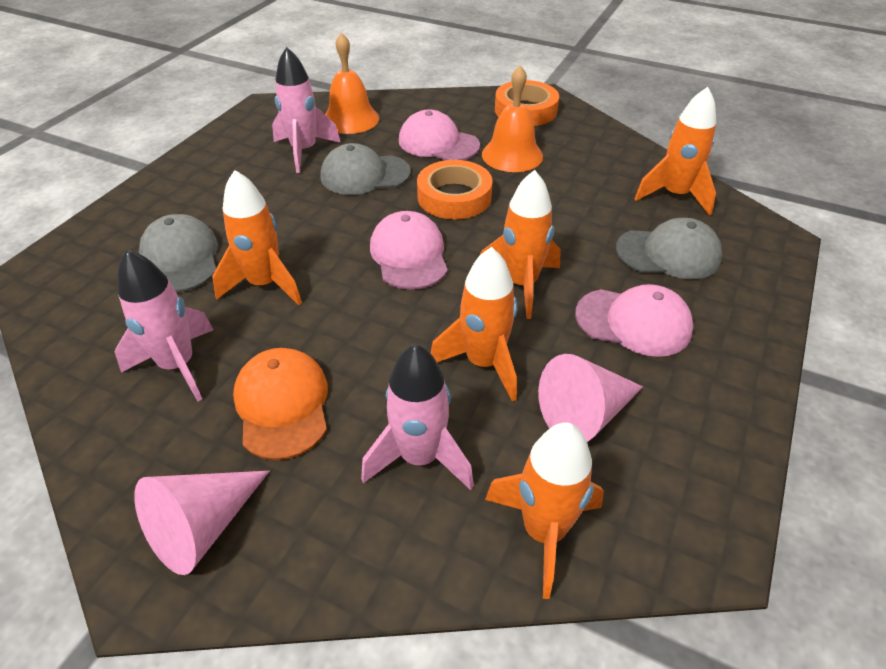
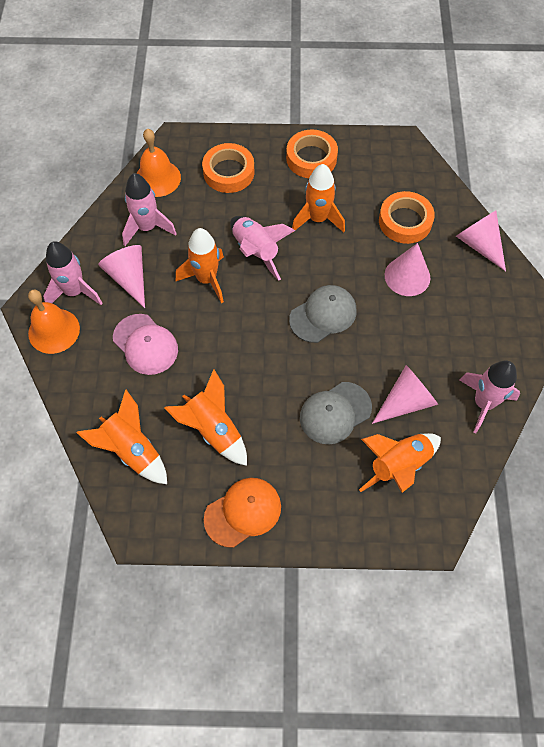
grey cap: [139,214,218,293] [321,143,411,195] [616,218,723,279] = 3 -> [289,285,356,343] [300,382,372,444] = 2
orange tape: [417,160,493,219] [495,80,559,126] = 2 -> [202,143,255,193] [286,129,338,178] [379,191,435,244] = 3
pink cap: [370,211,448,290] [399,110,480,160] [575,284,694,357] = 3 -> [113,314,178,375] = 1
pink cone: [134,471,270,575] [538,354,643,442] = 2 -> [98,245,145,308] [372,365,438,424] [385,243,430,296] [456,211,506,271] = 4
pink rocket: [115,250,213,401] [272,47,341,173] [361,344,474,490] = 3 -> [43,241,102,305] [122,173,177,246] [230,216,295,281] [459,360,520,433] = 4

